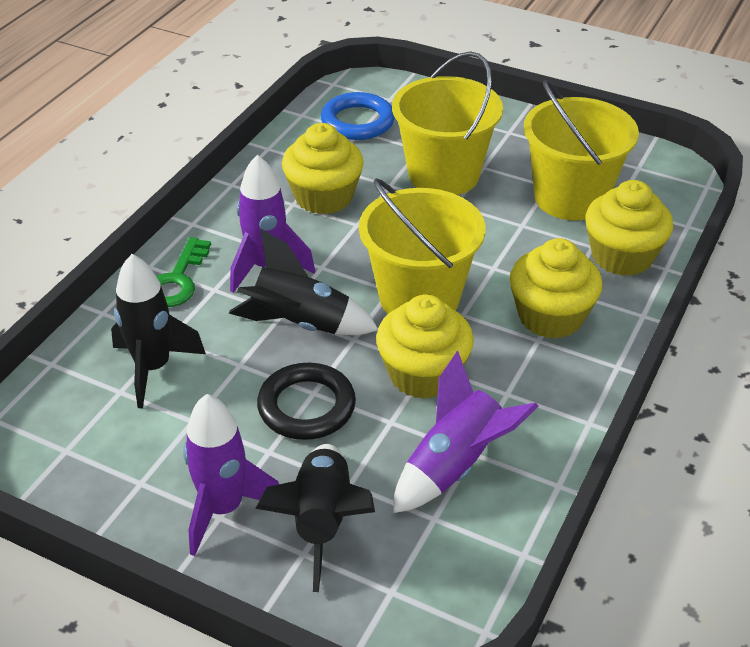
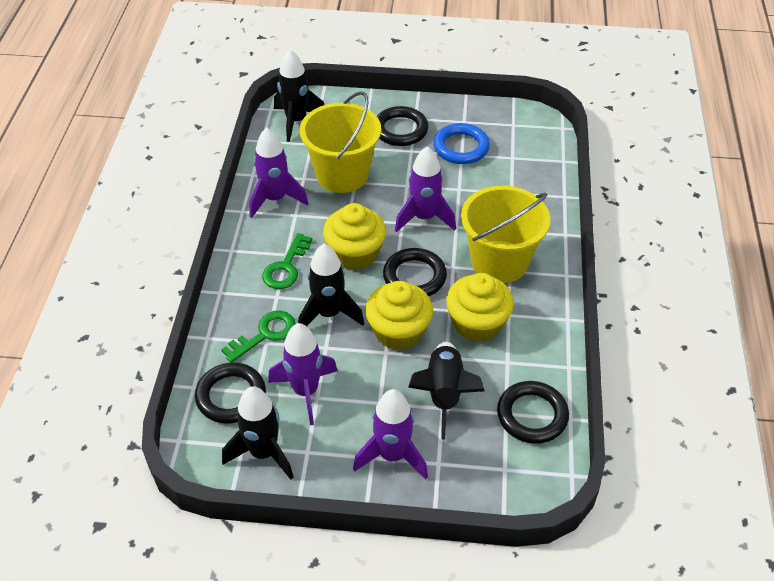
black ring: [257,363,356,440] = 1 -> [195,362,266,424] [377,106,429,146] [383,248,447,296] [497,381,569,444] = 4
black rocket: [111,254,206,408] [229,229,378,335] [255,444,375,592] = 3 -> [222,386,294,480] [274,50,324,142] [298,244,365,326] [408,341,485,440] = 4
green key: [156,237,211,307] = 1 -> [221,310,296,363] [262,233,312,289] = 2
purple rocket: [183,394,279,556] [230,155,315,293] [393,351,538,513] = 3 -> [249,128,309,218] [268,323,338,425] [353,389,428,479] [395,146,456,232] = 4
yellow bucket: [359,178,485,314] [392,51,503,195] [524,80,639,220] = 3 -> [300,91,381,193] [461,186,550,283] = 2
yellow cupcake: [282,123,364,215] [376,294,474,399] [510,238,603,339] [585,180,673,276] = 4 -> [323,203,386,270] [365,281,433,351] [446,273,514,342] = 3

